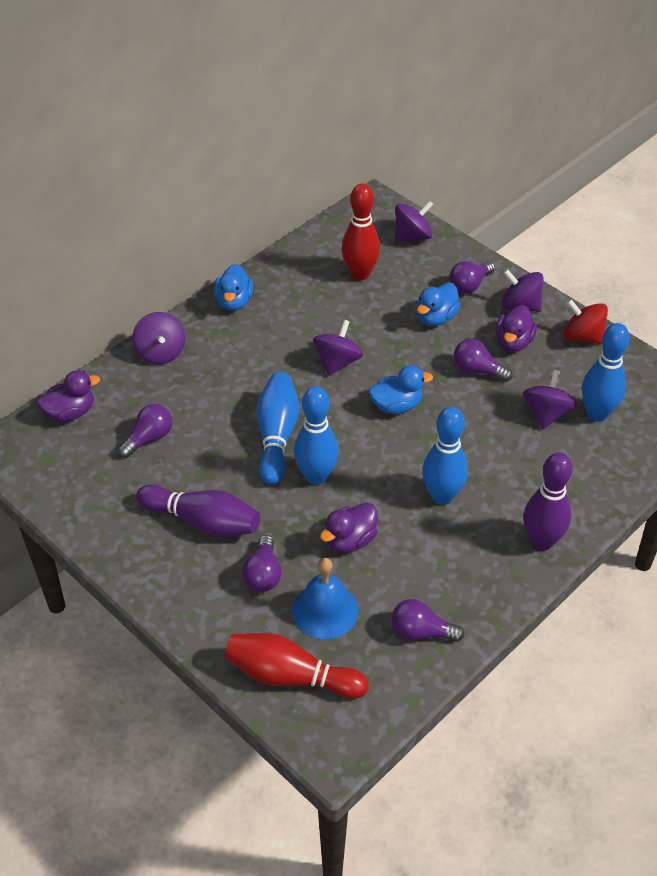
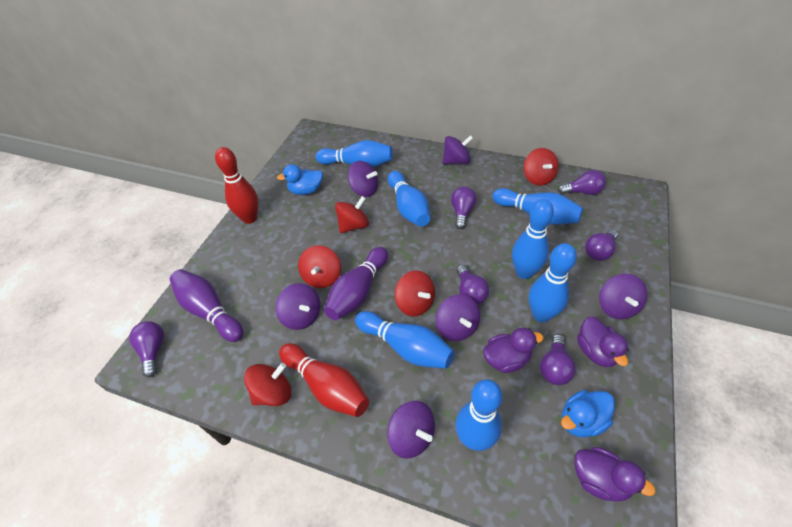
blue bell: [292,558,359,639] = 1 -> none = 0
blue bowling pin: [257,372,299,485] [294,386,339,485] [422,406,468,505] [582,323,630,422] = 4 -> [316,140,393,167] [355,311,454,369] [388,171,430,227] [455,379,503,451] [492,188,583,224] [512,199,554,279] [529,243,577,322] = 7
blue duck: [214,264,253,311] [369,365,433,414] [417,283,460,326] = 3 -> [277,164,323,195] [561,390,615,437] = 2
purple light bulb: [118,404,173,458] [242,535,282,592] [391,599,464,642] [449,261,495,294] [454,339,512,382] = 5 -> [129,321,164,378] [451,186,476,229] [456,265,489,304] [540,334,576,385] [558,170,606,195] [585,230,618,261] = 6
purple spinning top: [132,312,185,365] [313,320,363,376] [395,200,433,242] [502,269,544,312] [523,370,577,429] = 5 -> [275,283,320,330] [348,161,378,197] [387,401,435,459] [436,294,480,341] [443,135,473,164] [599,274,647,319] = 6
red spinning top: [564,299,608,344] = 1 -> [244,363,291,406] [298,245,341,288] [335,196,369,233] [395,271,435,316] [524,148,558,186] = 5

